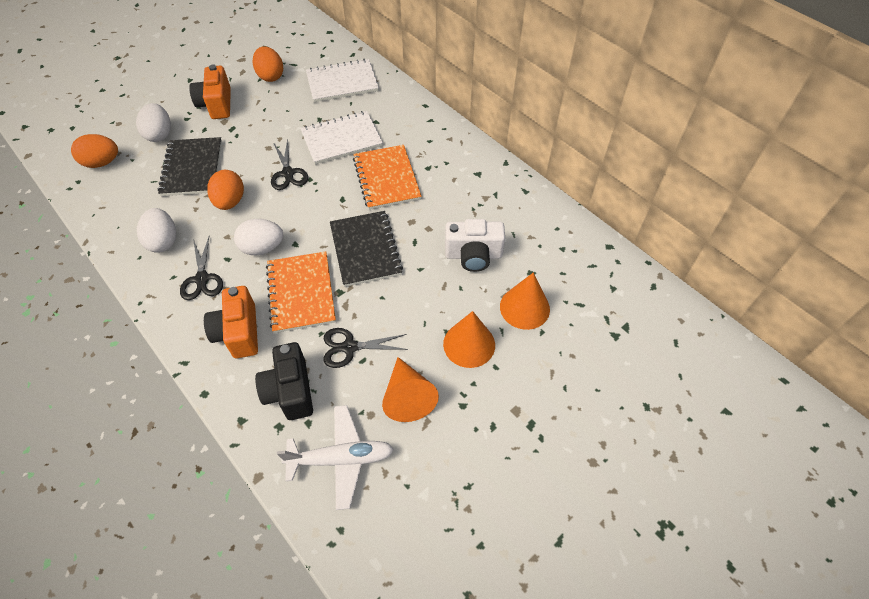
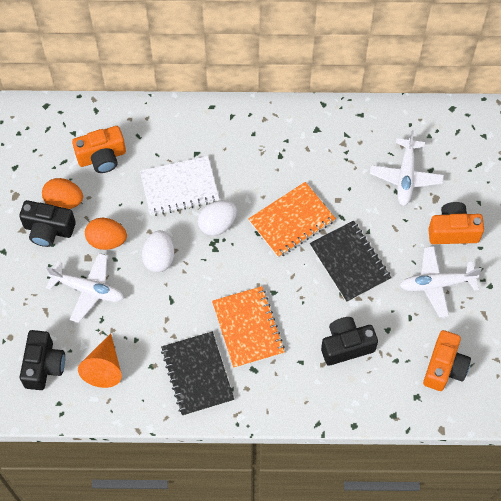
black camera: [255,342,313,420] = 1 -> [19,200,76,247] [20,330,65,390] [321,317,378,366] = 3
black scissors: [180,237,223,300] [271,139,308,190] [323,328,408,368] = 3 -> none = 0
orange camera: [189,64,231,119] [204,286,258,358] = 2 -> [72,126,126,173] [423,330,471,391] [428,202,484,244] = 3
orange cone: [382,357,439,422] [443,311,495,368] [500,272,550,330] = 3 -> [78,333,122,388] = 1
orange egg: [71,134,118,168] [207,170,244,210] [253,46,283,82] = 3 -> [42,178,83,209] [85,218,127,250] = 2
white camera: [445,219,505,272] = 1 -> none = 0
white egg: [136,103,171,142] [137,208,176,253] [234,219,283,256] = 3 -> [142,230,174,273] [198,200,237,236] = 2
white notebook: [300,111,383,165] [306,59,379,102] = 2 -> [140,156,219,216] = 1
white plane: [277,405,394,510] = 1 -> [46,253,124,323] [370,130,444,206] [400,246,482,318] = 3

